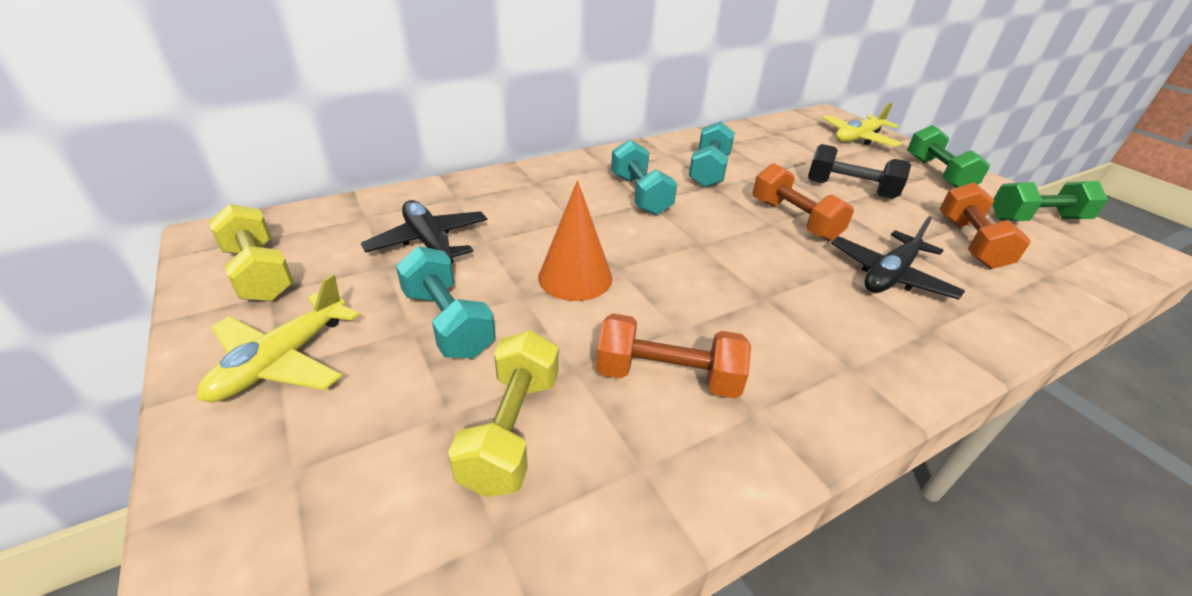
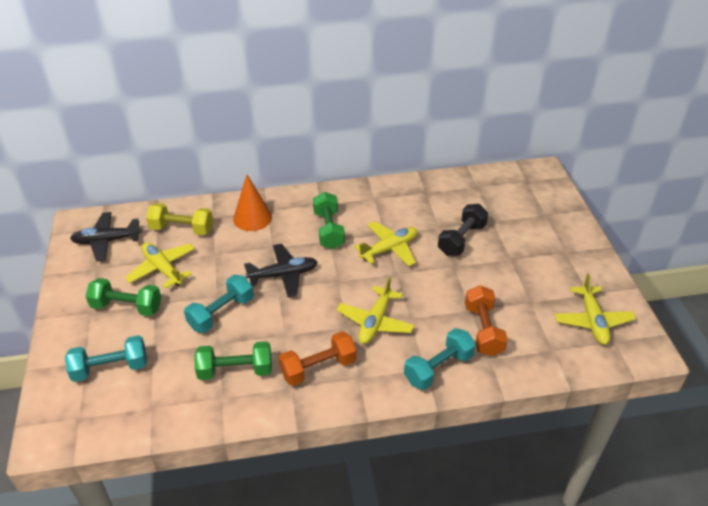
green dumbbell: [907,125,990,188] [992,181,1108,221] = 2 -> [86,278,161,316] [194,341,272,380] [313,192,345,249] = 3
orange dumbbell: [596,314,751,398] [753,163,854,241] [939,182,1031,269] = 3 -> [279,331,357,386] [465,285,508,356] = 2
yellow dumbbell: [209,204,294,301] [448,330,559,497] = 2 -> [146,203,213,235] = 1
yellow plane: [197,274,360,402] [822,103,902,147] = 2 -> [125,242,195,289] [337,276,415,344] [354,221,418,266] [554,273,636,345] = 4

